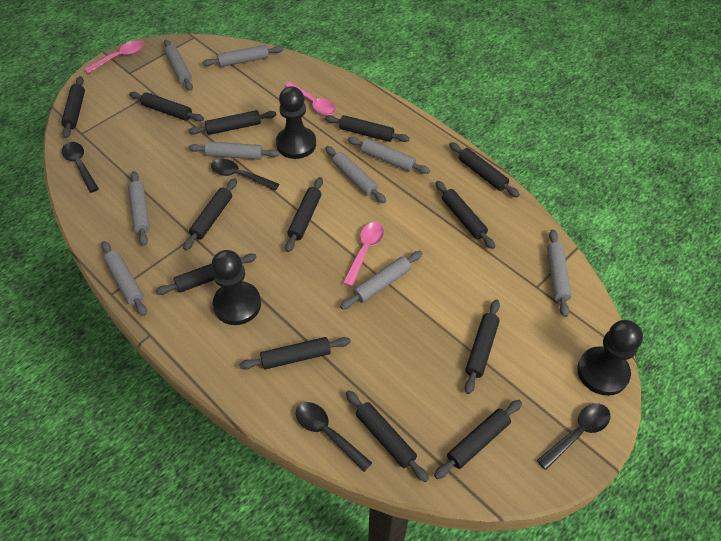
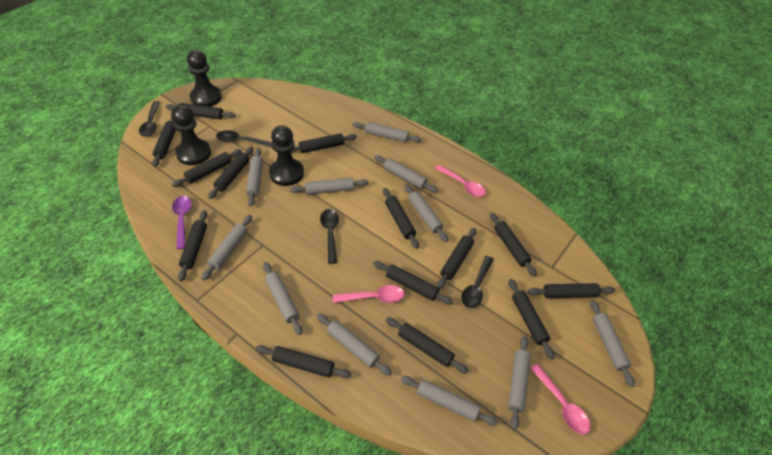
black rolling pin: [61,76,85,138] [129,92,204,122] [155,254,257,295] [183,178,237,250] [188,110,276,135] [239,337,351,370] [285,177,323,252] [325,115,410,142] [346,390,429,482] [434,400,522,479] [436,181,495,249] [449,142,520,198] [465,299,500,394] = 13 -> [152,117,176,167] [166,103,235,119] [172,149,242,187] [178,210,207,281] [208,147,254,199] [256,345,351,378] [291,133,357,153] [373,261,453,305] [383,188,419,249] [386,317,469,374] [437,228,477,289] [490,213,537,277] [509,279,555,359] [528,283,615,298] = 14
grey rolling pin: [101,241,147,316] [128,171,150,246] [164,40,193,91] [188,141,280,160] [202,45,283,67] [325,146,386,203] [340,251,423,309] [348,137,430,174] [547,229,571,317] = 9 -> [201,215,252,280] [246,148,263,207] [263,262,302,335] [290,178,368,195] [317,314,392,376] [353,122,421,142] [374,155,438,193] [401,376,498,426] [405,184,448,242] [508,336,531,430] [590,300,635,387] = 11
purple spoon: none = 0 -> [172,196,192,249] = 1

